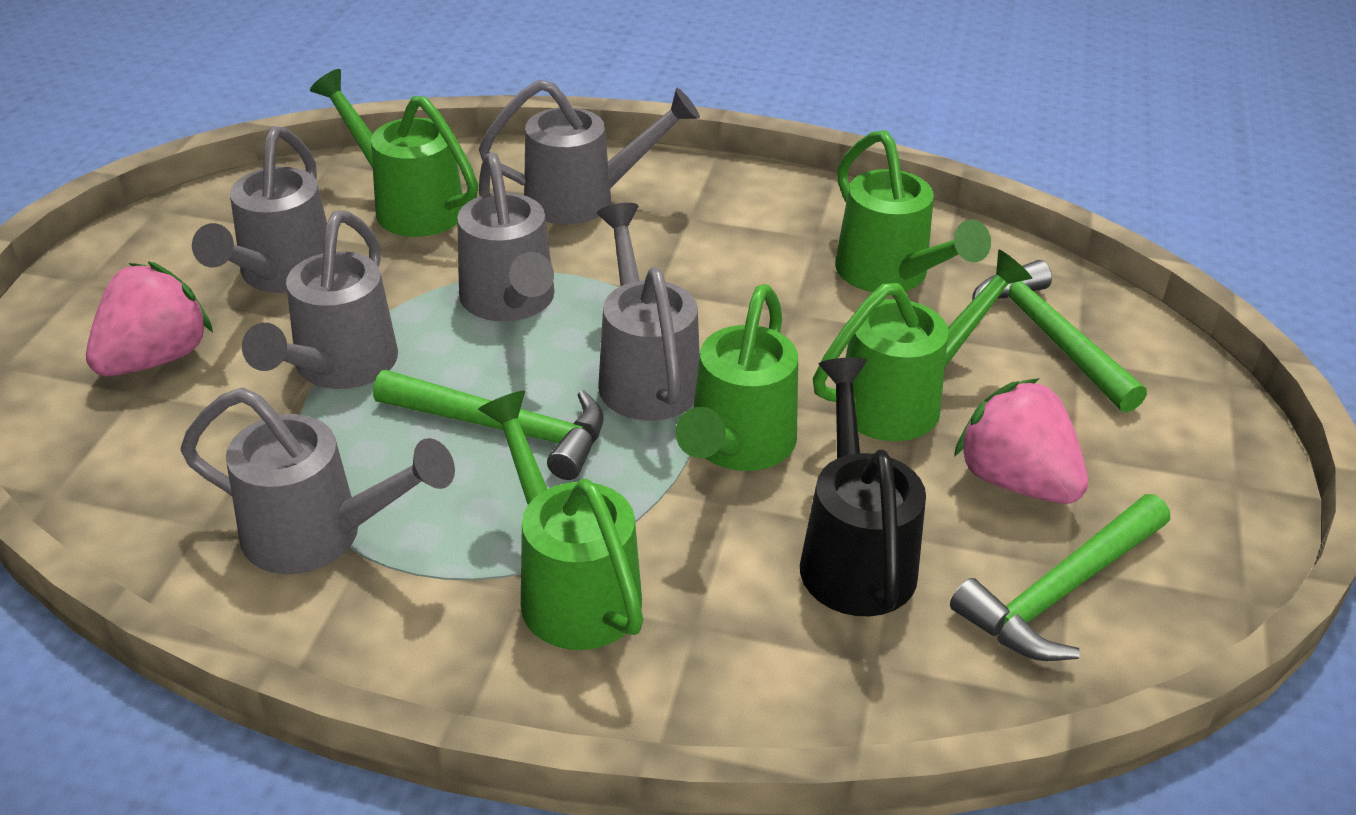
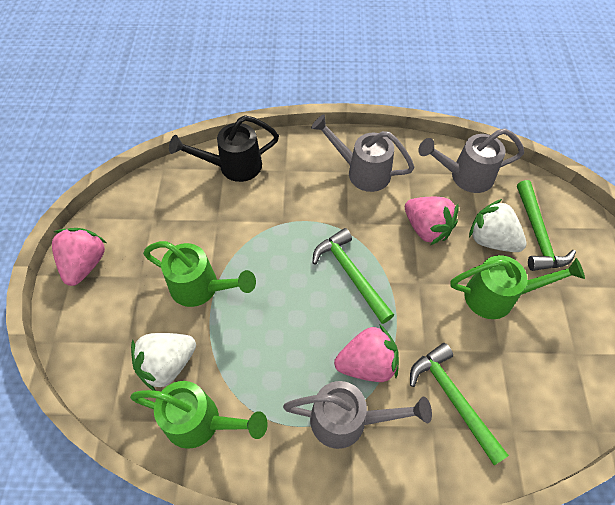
green watering can: [310,69,478,237] [478,391,643,650] [675,284,798,471] [813,250,1032,441] [835,130,991,292] = 5 -> [130,381,268,449] [143,241,256,307] [450,255,585,319] = 3
grey watering can: [180,388,455,574] [192,126,327,293] [242,211,398,389] [457,152,554,322] [479,80,700,225] [597,203,700,421] = 6 -> [283,381,432,449] [311,115,415,192] [418,128,524,193] = 3
pink strawberry: [86,261,213,376] [954,378,1088,504] = 2 -> [52,228,107,286] [334,324,399,382] [405,197,459,245] = 3
white strawberry: none = 0 -> [131,333,196,391] [469,199,526,252] = 2

